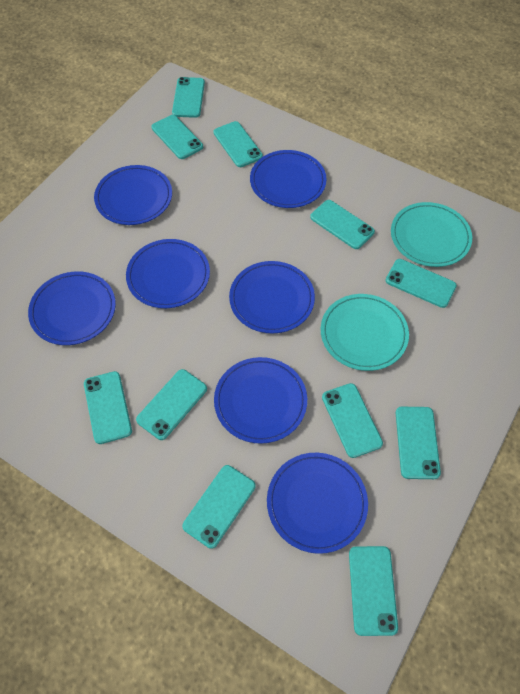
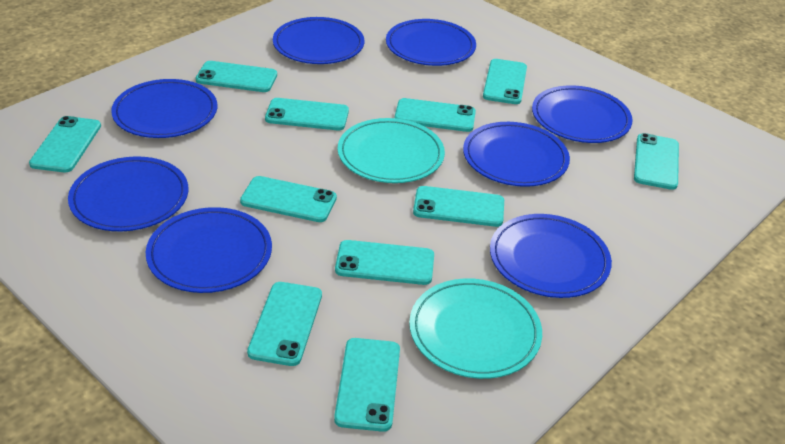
blue plate: [28,271,116,345] [94,165,172,225] [126,239,210,308] [214,357,307,444] [229,261,315,334] [250,150,327,208] [267,453,368,554] = 7 -> [68,156,188,231] [111,79,217,138] [146,207,272,293] [273,17,364,64] [386,19,476,66] [463,122,570,187] [490,214,612,298] [532,85,632,143] = 8

